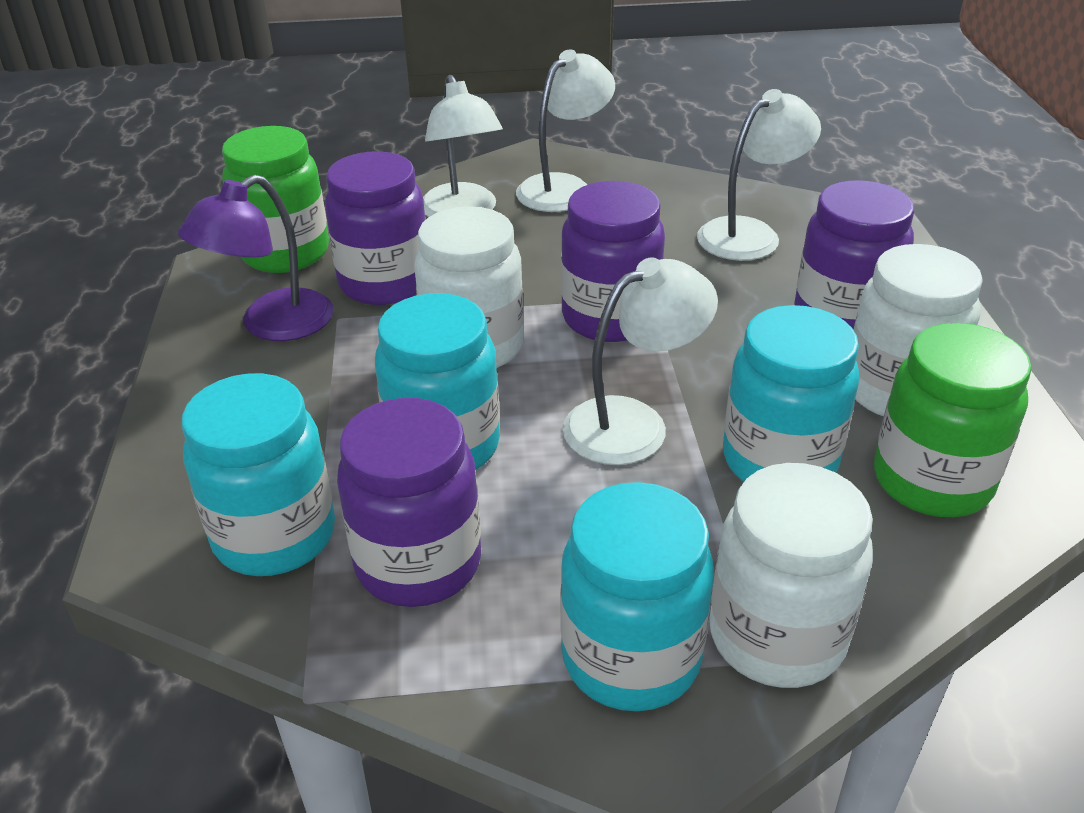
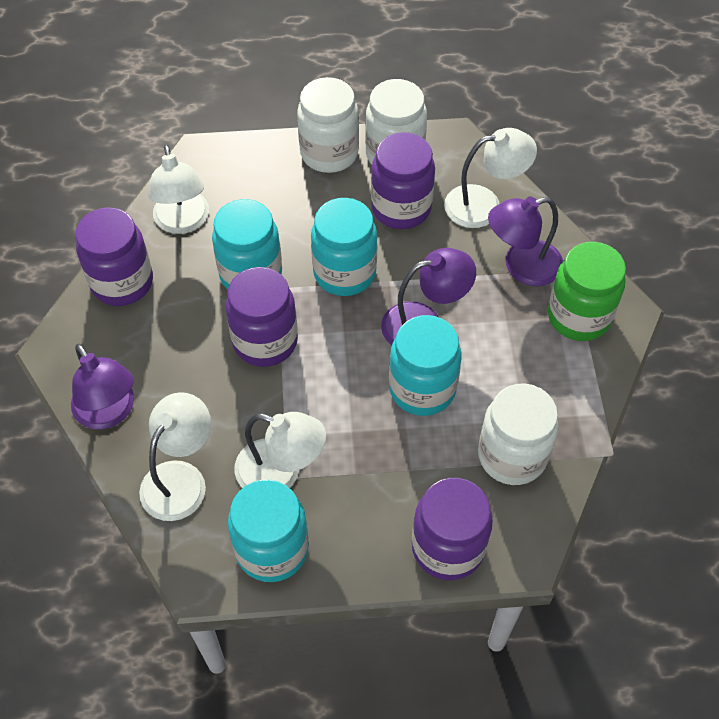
green jar: [222,126,329,273] [874,323,1032,517] = 2 -> [548,242,626,341] = 1
purple lamp: [178,175,333,341] = 1 -> [71,344,134,430] [381,248,476,346] [488,196,563,286] = 3

